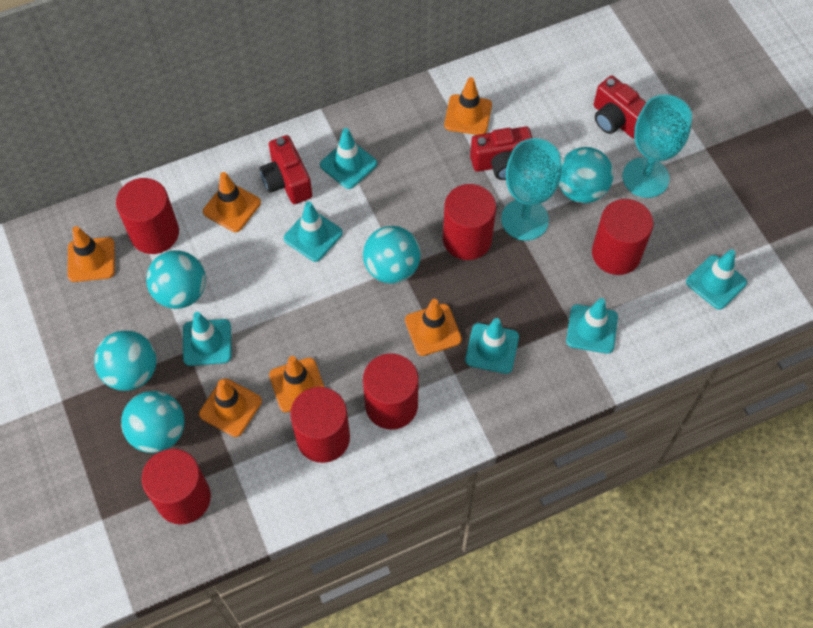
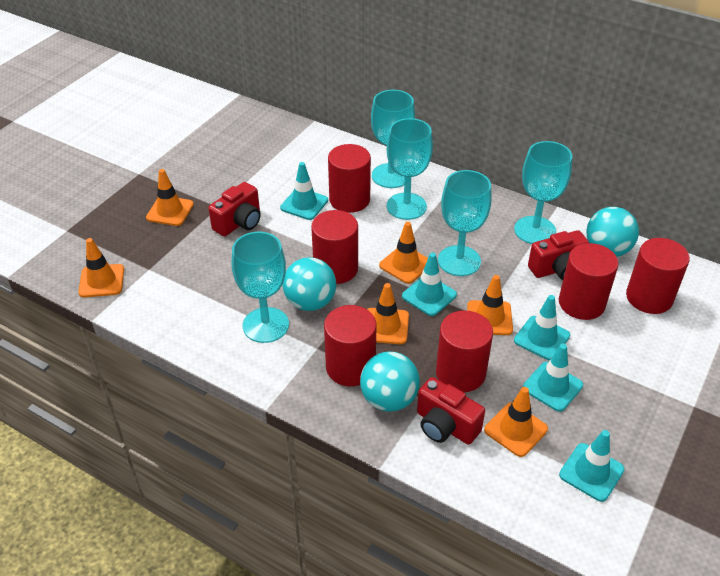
turquoise ball: [94,330,156,391] [121,391,184,453] [146,250,206,309] [363,226,421,284] [559,147,614,203] = 5 -> [283,257,336,311] [360,352,420,412] [586,207,639,257] = 3
turquoise goblet: [501,138,561,241] [622,94,692,198] = 2 -> [232,232,289,343] [371,90,415,188] [387,118,433,220] [438,170,492,276] [514,141,572,244] = 5
turquoise traffic cone: [183,312,232,366] [284,201,343,262] [320,128,377,189] [465,318,519,374] [566,298,618,354] [686,249,747,310] = 6 -> [280,162,328,220] [402,252,457,316] [514,295,570,360] [523,344,583,412] [559,430,625,502] = 5

